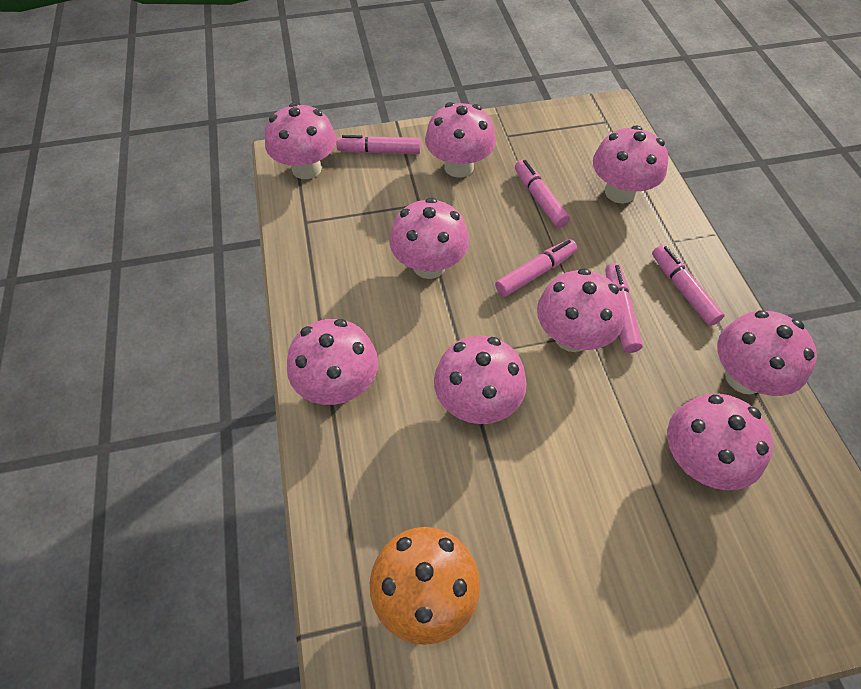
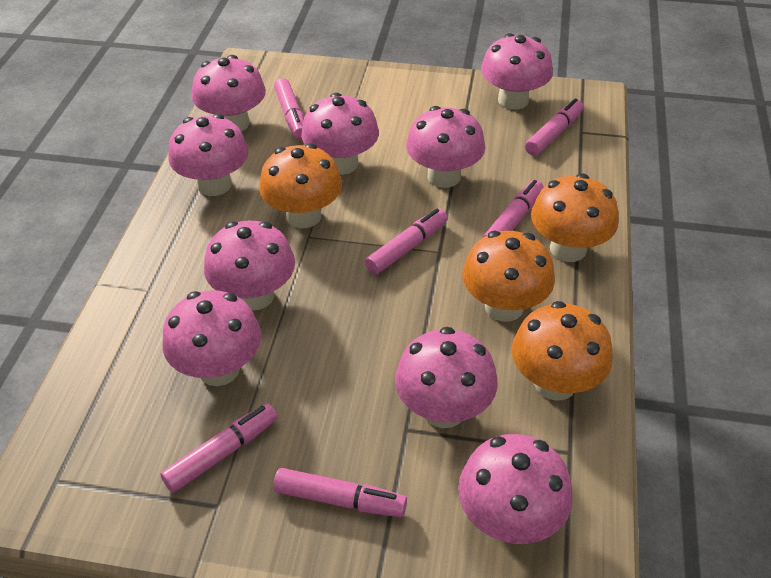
orange mushroom: [370,527,480,645] = 1 -> [259,143,342,228] [462,231,555,322] [512,301,613,401] [531,173,619,262] = 4
pink marker: [337,135,421,154] [495,239,577,297] [515,159,570,228] [605,263,643,353] [652,245,725,326] = 5 -> [160,403,278,493] [273,468,407,517] [274,78,304,139] [365,208,448,274] [483,180,544,237] [525,98,584,156] = 6

